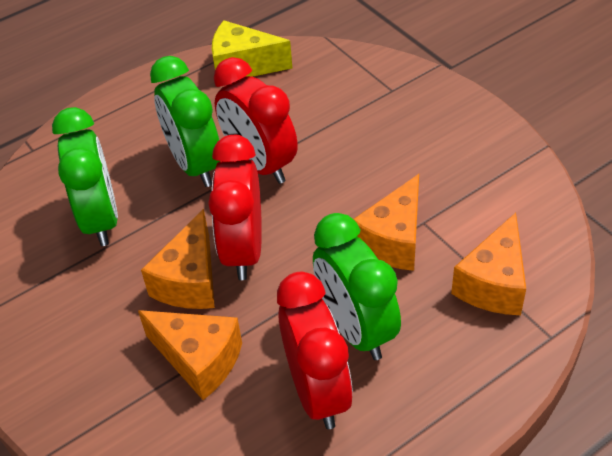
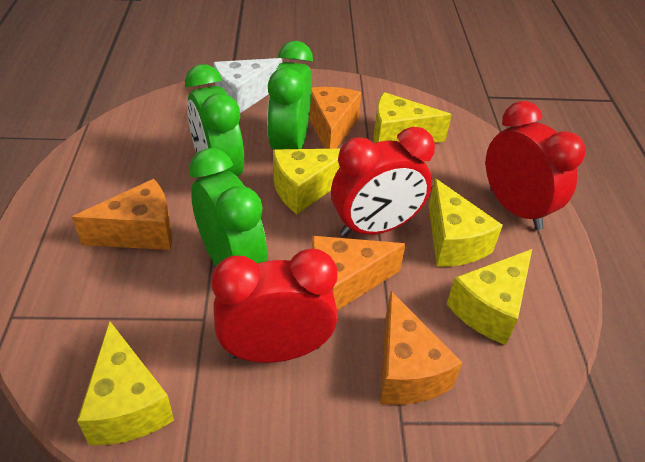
white cheese: none = 0 -> [213,58,282,113] = 1
yellow cheese: [212,20,292,77] = 1 -> [77,321,174,445] [273,148,341,214] [374,92,452,143] [429,178,503,267] [447,249,532,345] = 5

